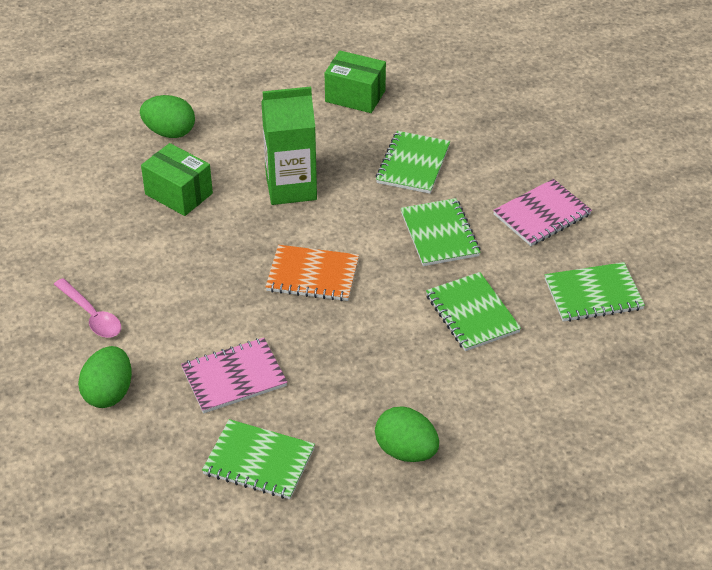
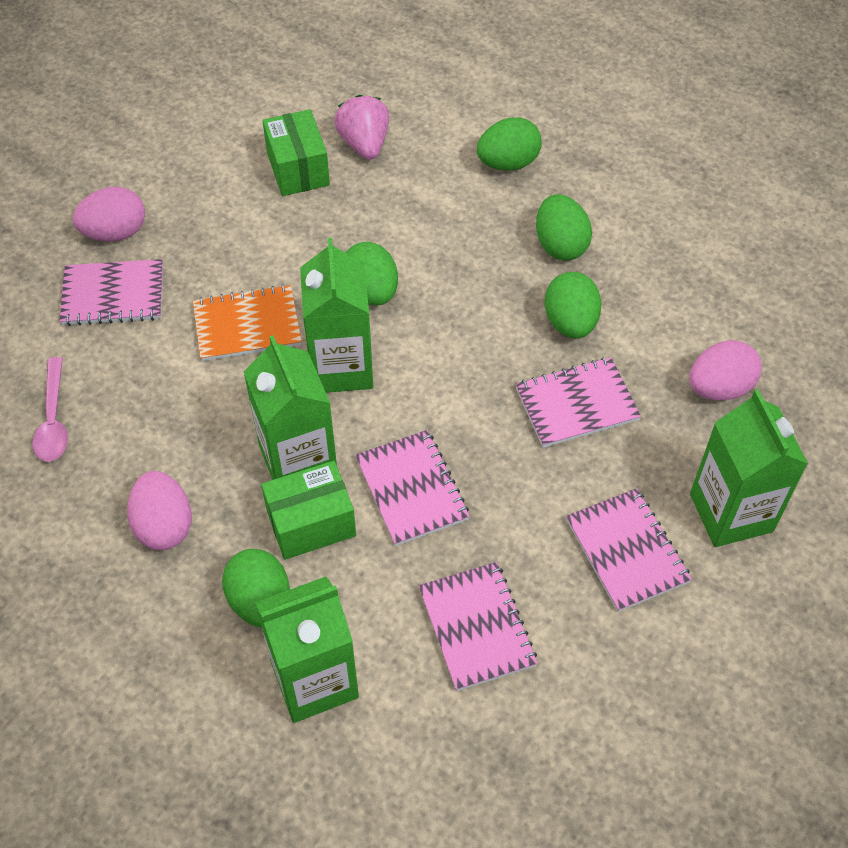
green carton: [261,87,317,205] = 1 -> [244,335,337,480] [255,576,359,723] [300,238,373,393] [690,389,808,547] = 4
green egg: [78,346,132,408] [140,95,195,138] [375,407,439,462] = 3 -> [222,549,290,628] [345,242,398,305] [477,118,542,171] [536,194,592,261] [545,272,601,339] = 5
green notebook: [202,419,315,499] [376,131,450,194] [401,198,481,266] [426,272,521,351] [545,262,645,322] = 5 -> none = 0
pink egg: none = 0 -> [73,187,145,241] [127,471,192,550] [689,340,762,401] = 3
pink notebook: [181,338,288,413] [493,179,592,246] = 2 -> [59,259,163,326] [355,430,470,546] [419,562,538,691] [515,357,641,448] [566,488,692,612] = 5
pink strawberry: none = 0 -> [334,95,389,160] = 1

